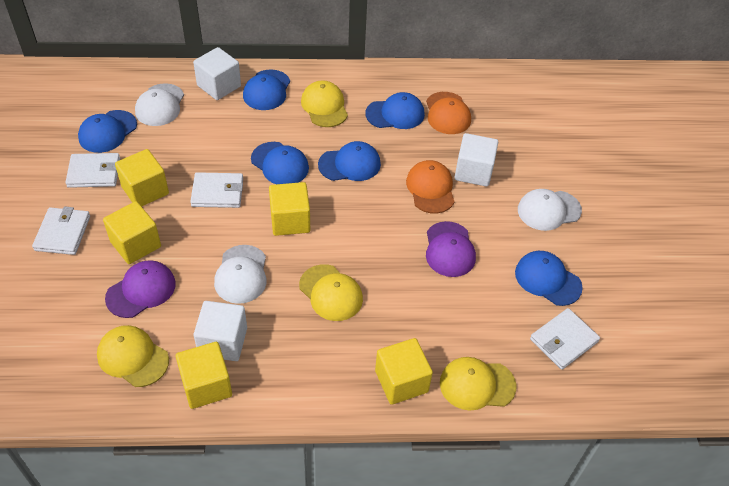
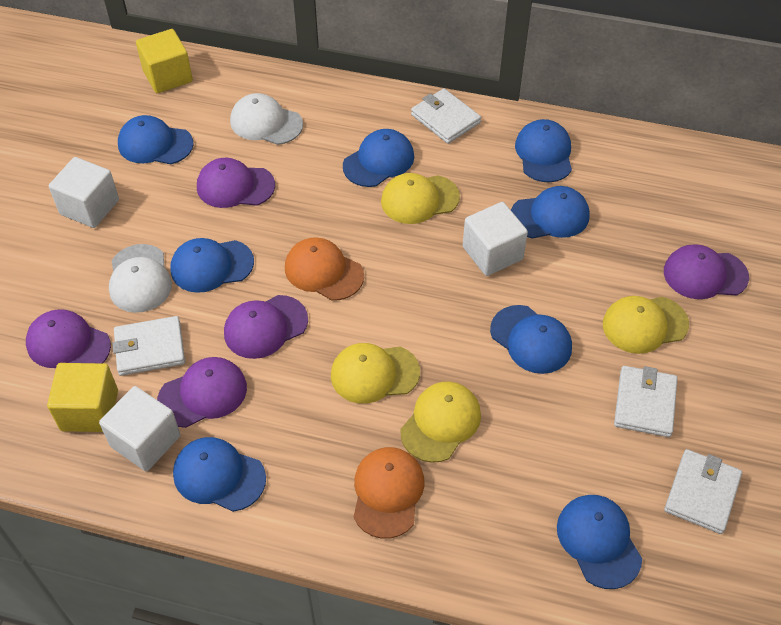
blue cap: [78,110,137,153] [243,69,290,110] [251,142,309,184] [318,141,381,181] [366,92,425,129] [515,251,583,306] = 6 -> [118,115,194,164] [170,238,254,293] [173,437,266,512] [343,129,414,187] [490,305,572,374] [511,186,590,239] [515,119,572,183] [557,495,642,589] = 8
purple cap: [105,260,176,318] [426,221,476,277] = 2 -> [26,309,111,368] [157,357,247,428] [197,158,275,208] [224,295,308,359] [664,244,749,299] = 5
white cap: [135,83,184,126] [214,245,267,304] [518,189,582,231] = 3 -> [109,244,172,313] [230,93,303,145] = 2
yellow cube: [103,201,161,264] [115,149,169,207] [176,342,232,409] [269,182,310,236] [375,338,433,405] = 5 -> [47,363,118,432] [136,29,193,93] = 2

